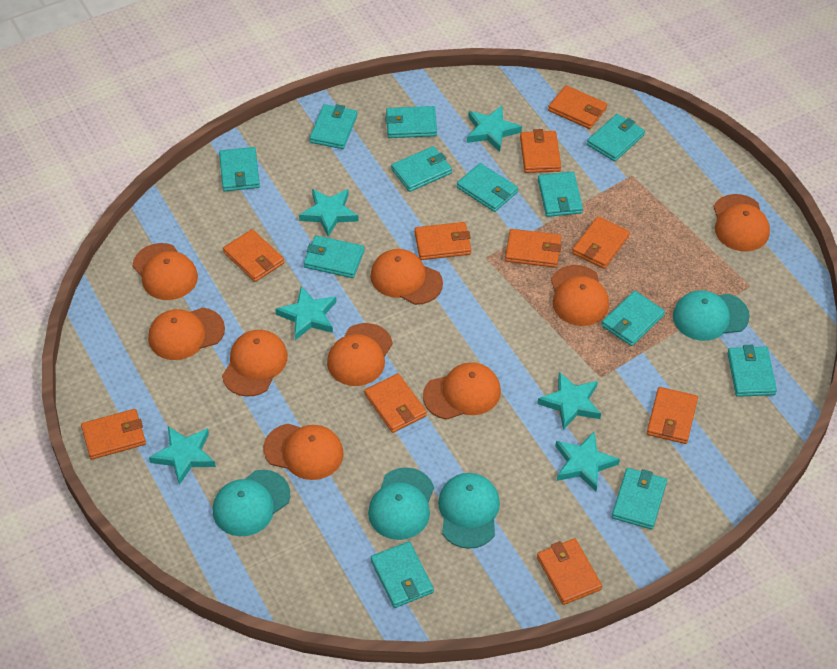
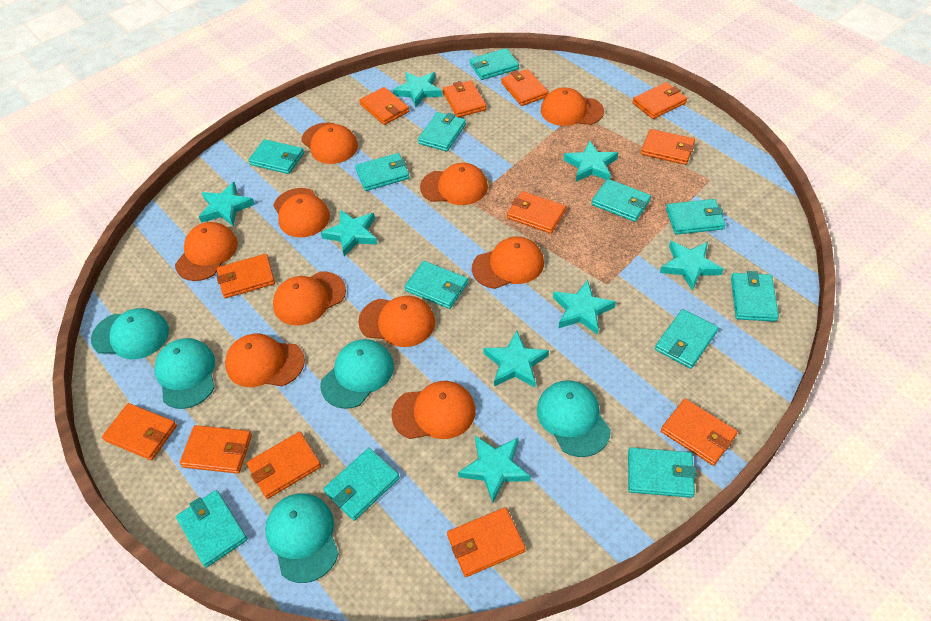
orange cap: [133,243,198,300] [148,308,225,360] [222,330,288,397] [263,424,344,480] [327,323,393,386] [370,249,443,305] [423,362,501,420] [551,265,609,326] [713,194,770,251] = 9 -> [175,222,238,281] [225,334,305,387] [273,188,330,238] [273,272,346,325] [302,122,358,164] [358,296,435,347] [391,381,475,439] [420,163,488,205] [472,236,544,289] [541,88,604,126] = 10
orange wallet: [81,409,146,460] [223,229,284,282] [364,373,427,433] [414,222,471,260] [505,229,562,268] [520,129,561,173] [537,538,602,605] [548,85,607,129] [572,216,630,269] [647,387,698,444] = 10 -> [102,403,177,460] [180,425,252,474] [217,254,275,298] [246,432,321,499] [359,87,409,125] [443,80,486,117] [447,507,526,577] [501,69,549,106] [507,191,566,234] [632,82,687,119] [641,129,695,165] [661,399,738,466] = 12
turquoise cap: [213,470,290,536] [368,467,434,540] [438,473,500,549] [673,290,750,341] = 4 -> [91,308,169,360] [155,338,215,409] [265,494,339,583] [320,339,394,409] [537,380,611,457] = 5
turquoise star: [149,426,216,485] [275,286,336,340] [299,189,359,237] [467,106,522,152] [538,372,601,430] [555,432,620,492] = 6 -> [199,182,255,227] [321,210,377,257] [393,72,442,108] [458,436,531,503] [483,331,549,388] [553,280,616,335] [564,140,618,182] [660,241,723,291] = 8

